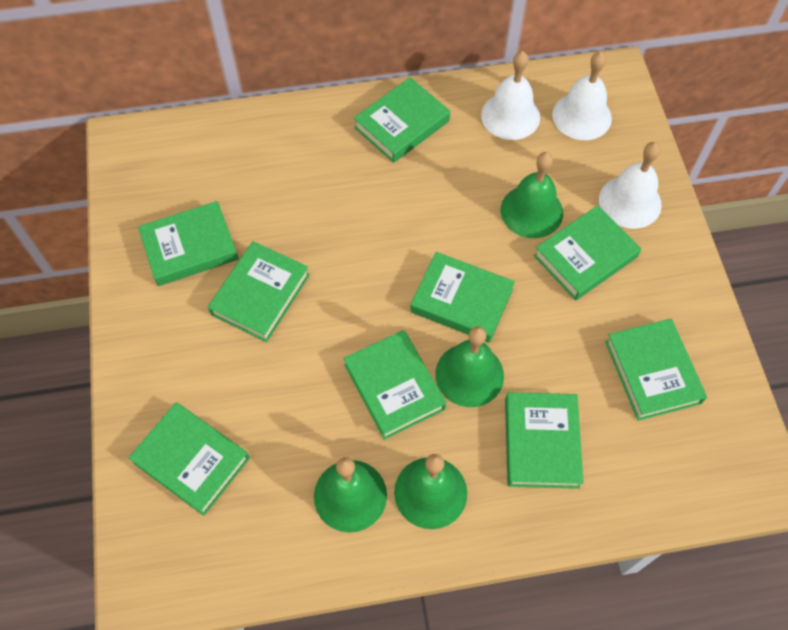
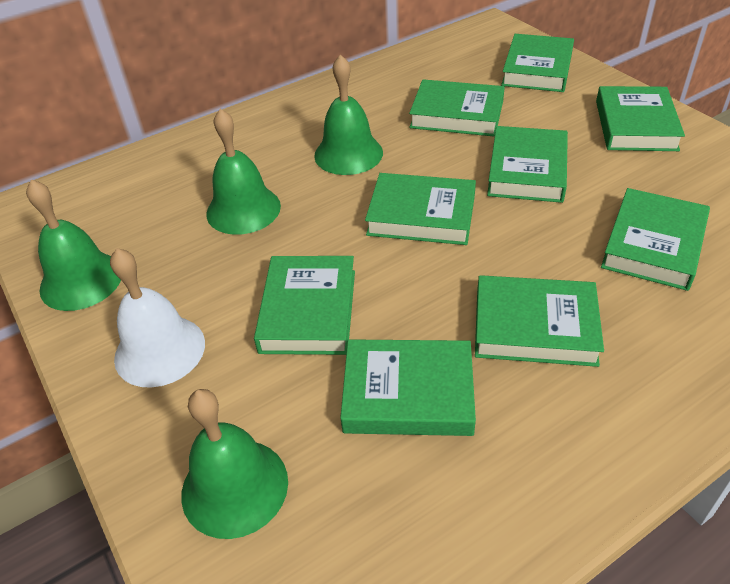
white bell: [481,51,540,140] [552,52,612,140] [599,142,662,229] = 3 -> [110,248,205,388] = 1

